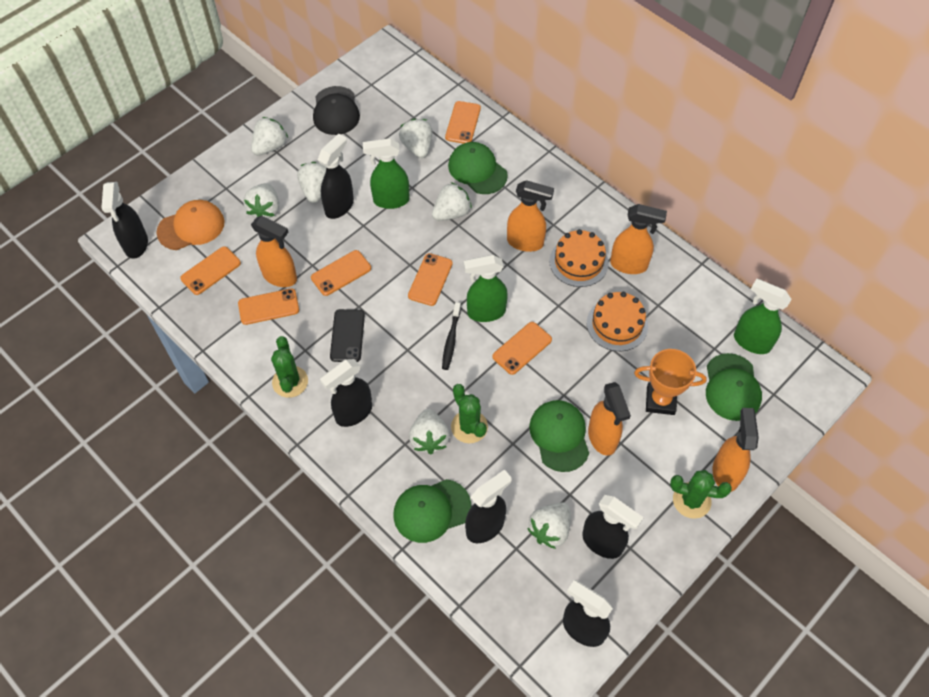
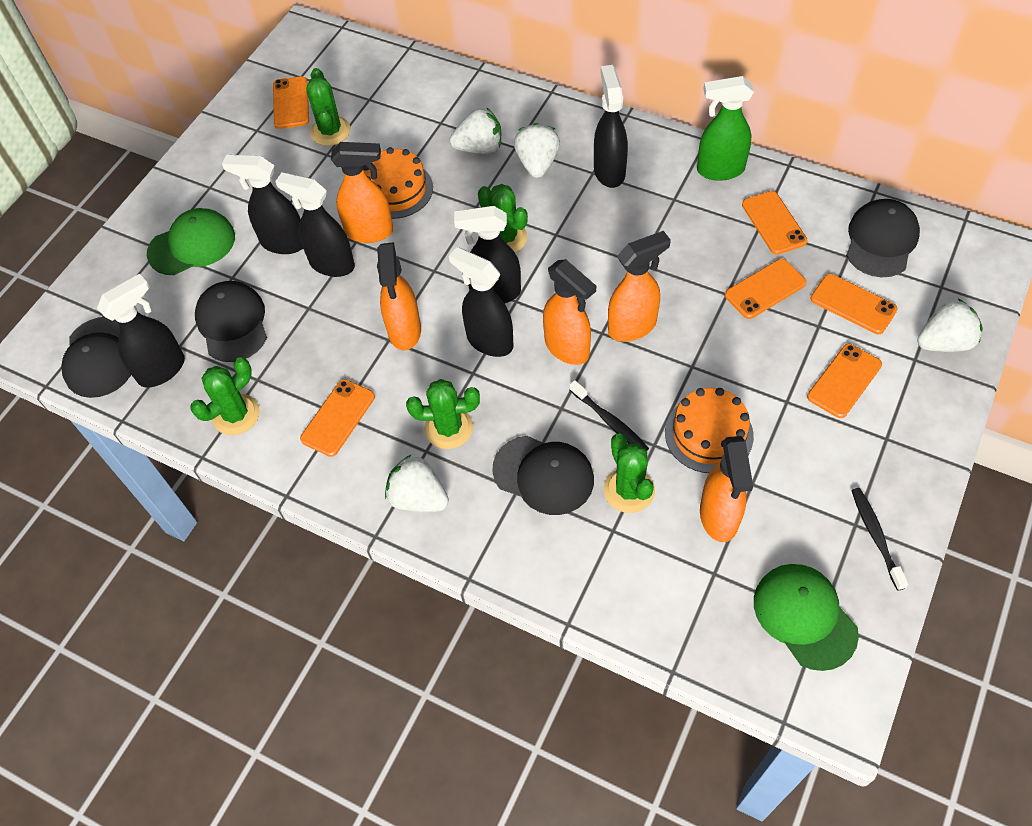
black cap: [313,86,360,135] = 1 -> [62,317,131,398] [195,281,267,362] [492,436,594,515] [846,199,920,277] = 4
black phone: [330,309,365,362] = 1 -> none = 0
black toothbrush: [442,302,461,370] = 1 -> [569,380,649,451] [851,488,909,591] = 2
green cactus: [271,336,308,398] [451,384,488,443] [670,470,732,519] = 3 -> [190,357,260,435] [306,68,350,146] [406,379,480,449] [478,184,528,252] [604,433,655,513] = 5
green cap: [393,479,471,543] [448,142,508,194] [529,400,589,472] [706,353,762,421] = 4 -> [147,208,235,275] [754,564,859,671] = 2
green spray bottle: [363,138,409,209] [464,255,508,322] [734,279,792,354] = 3 -> [697,76,754,181] = 1
orange cap: [156,200,225,250] = 1 -> none = 0
orange trophy: [634,349,707,415] = 1 -> none = 0
white strawberry: [243,183,279,218] [251,117,288,156] [297,162,326,203] [399,119,432,158] [409,409,450,454] [432,182,472,221] [527,503,571,549] = 7 -> [385,454,449,512] [450,107,501,154] [514,123,560,178] [917,299,983,352] = 4

